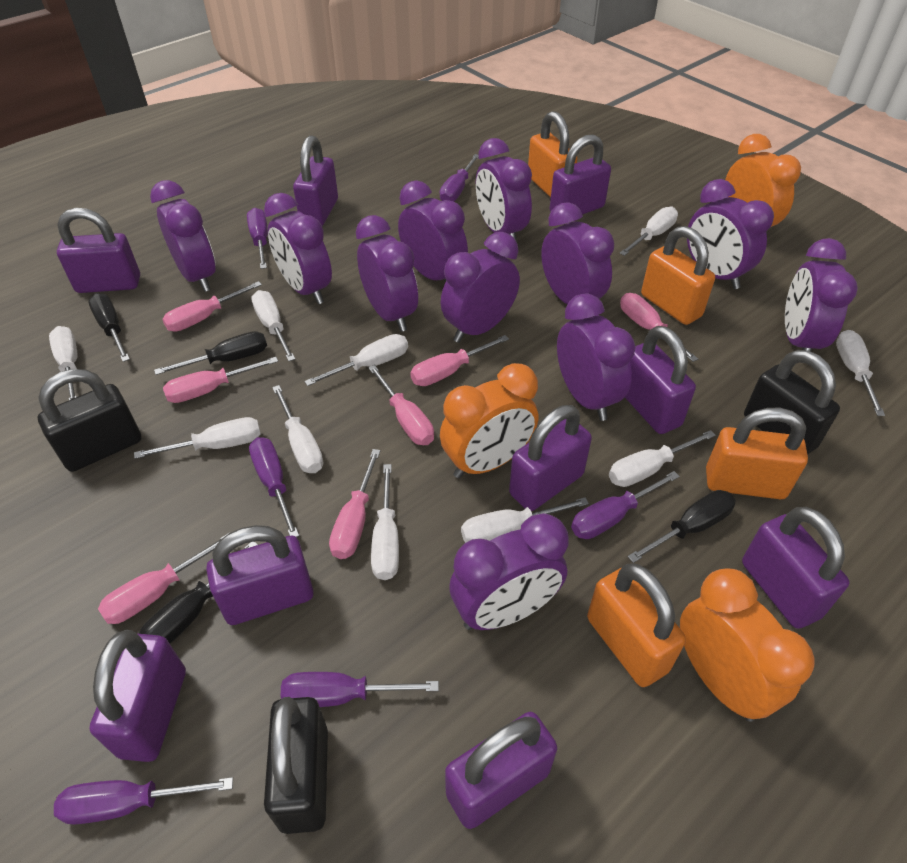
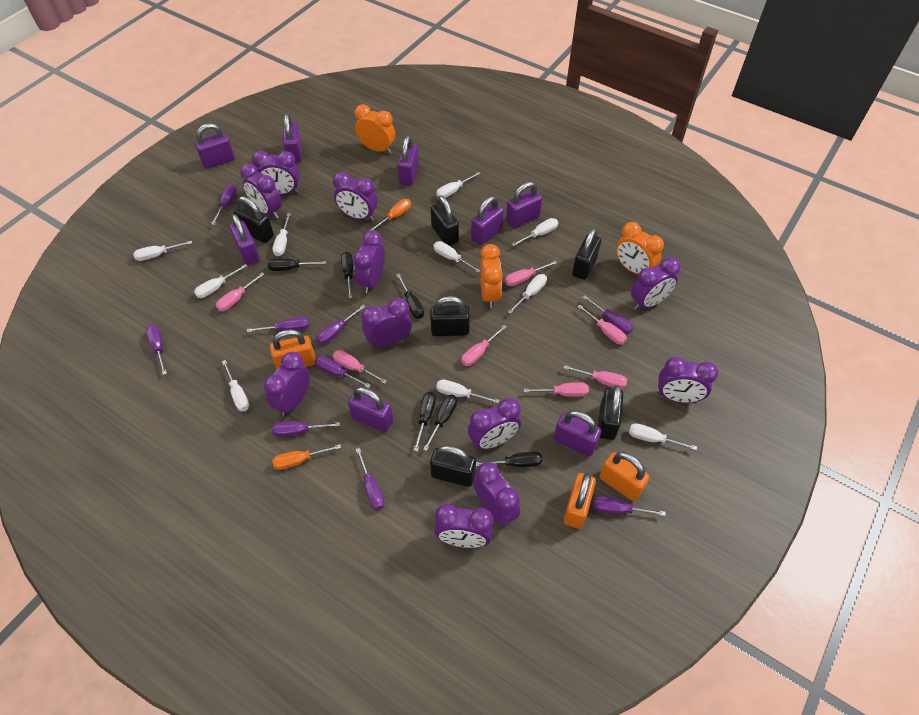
black padlock: [38,369,141,472] [264,697,328,834] [744,350,840,455] = 3 -> [234,196,274,243] [430,296,470,336] [430,445,476,487] [431,196,459,246] [572,228,601,280] [598,385,623,440] = 6
black screwdriver: [88,293,130,362] [139,542,258,644] [154,331,267,375] [627,490,736,563] = 4 -> [268,258,326,271] [341,252,353,299] [396,273,424,319] [414,392,436,451] [423,395,457,451] [476,451,542,467] = 6
orange padlock: [528,111,577,198] [587,564,686,687] [641,226,715,325] [706,408,808,499] = 4 -> [270,329,316,369] [564,473,596,529] [599,452,650,501] = 3
orange screwdriver: none = 0 -> [272,444,341,470] [369,199,411,231] = 2
purple padlock: [57,208,140,293] [89,630,186,762] [206,525,314,625] [293,135,338,226] [445,712,557,829] [509,405,592,511] [550,134,611,215] [625,326,696,434] [742,507,850,629] = 9 -> [195,123,235,169] [229,214,260,265] [283,113,302,163] [348,387,393,432] [397,136,419,186] [471,196,504,245] [506,182,542,228] [554,410,601,457] = 8
purple screwdriver: [54,777,233,825] [247,208,268,269] [249,437,299,537] [281,672,439,707] [440,154,479,201] [571,471,680,539] = 6 -> [146,325,167,375] [211,184,237,225] [247,317,309,332] [272,421,340,437] [315,356,371,388] [316,304,366,344] [356,448,384,510] [582,296,633,334] [593,496,666,516] = 9

